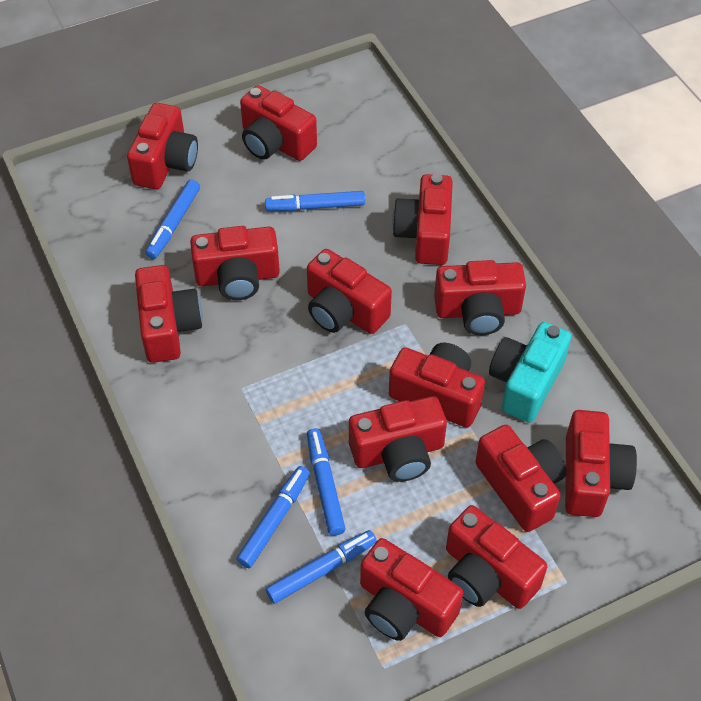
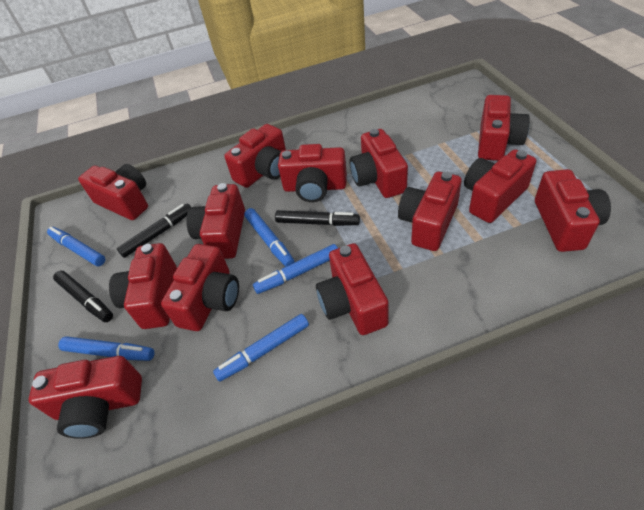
black marker: none = 0 -> [53,270,113,322] [117,203,191,258] [275,210,360,226] = 3
turquoise camera: [489,322,571,423] = 1 -> none = 0

